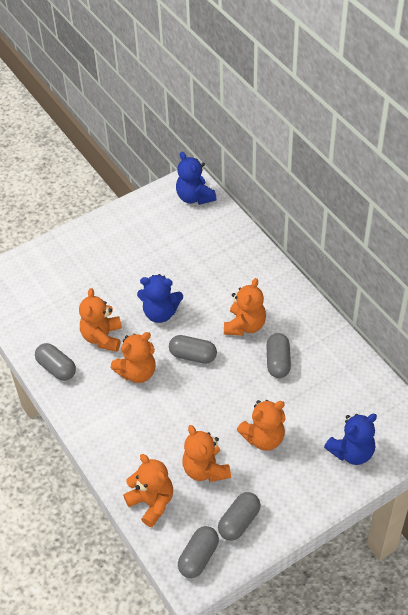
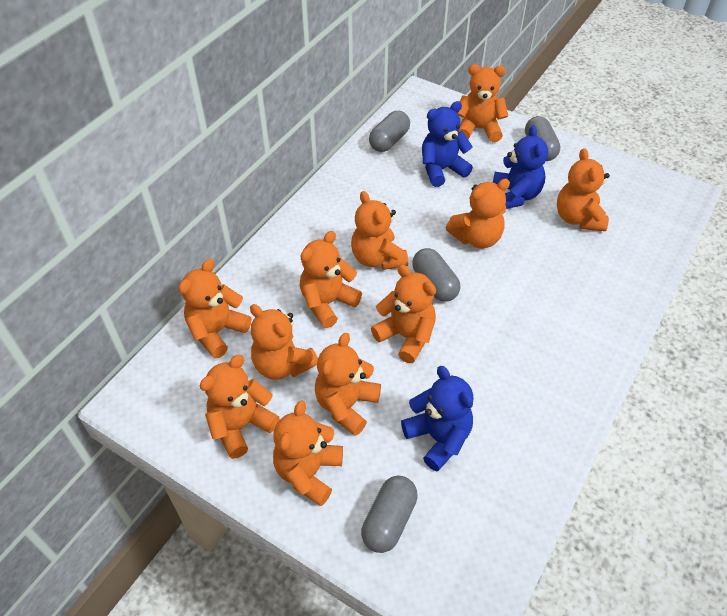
grey capsule: [35,343,76,381] [169,335,217,364] [178,526,219,578] [218,492,261,541] [266,333,291,378] = 5 -> [361,476,418,553] [369,111,410,152] [412,248,460,302] [525,116,560,161] = 4
orange teddy bear: [79,288,122,352] [111,332,156,383] [123,454,173,527] [182,425,231,482] [224,278,266,336] [237,400,286,451] = 6 -> [178,259,251,358] [200,355,280,459] [250,304,318,380] [273,400,343,506] [300,231,362,328] [315,333,381,436] [351,191,408,270] [371,265,436,363] [446,179,510,249] [457,64,508,142] [557,148,610,231] = 11

